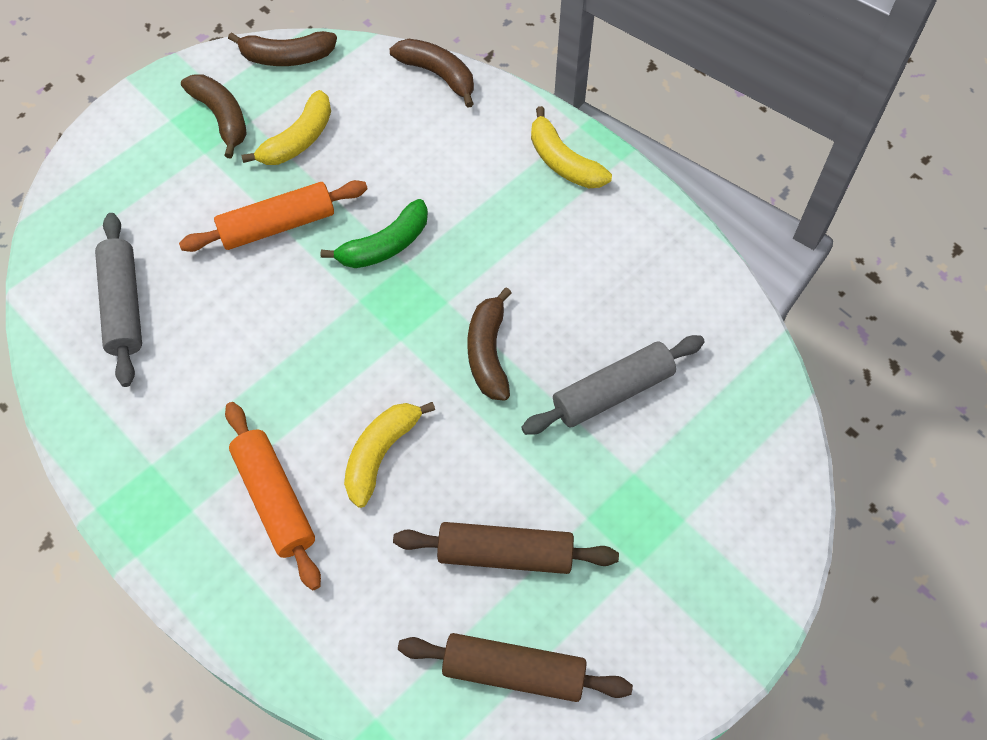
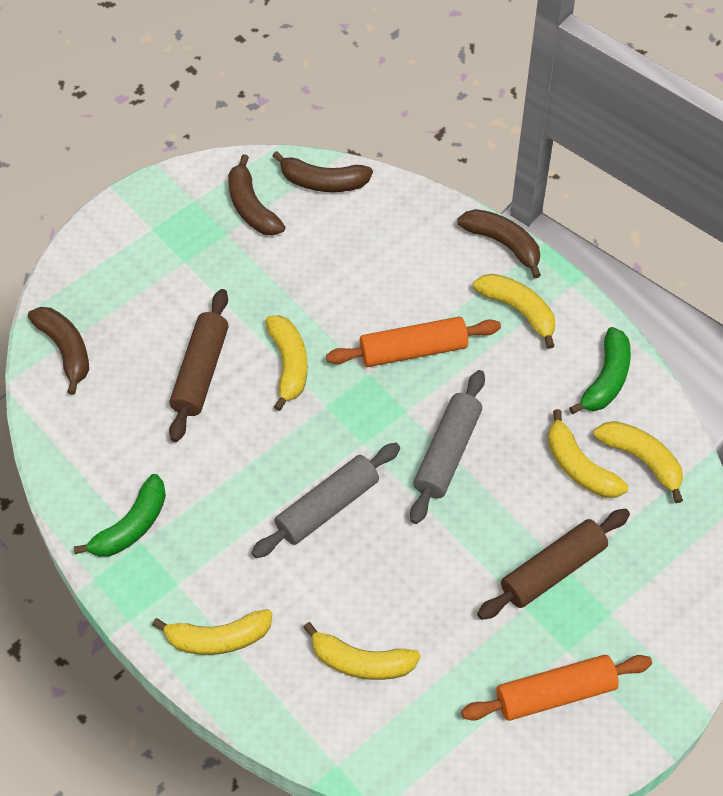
green banana: [320,199,428,268] = 1 -> [74,474,166,557] [569,327,631,414] = 2
yellow banana: [241,90,331,165] [344,402,435,508] [531,106,612,188] = 3 -> [152,609,272,655] [265,315,307,411] [303,622,421,680] [473,274,555,349] [548,409,629,498] [593,421,683,503] = 6

